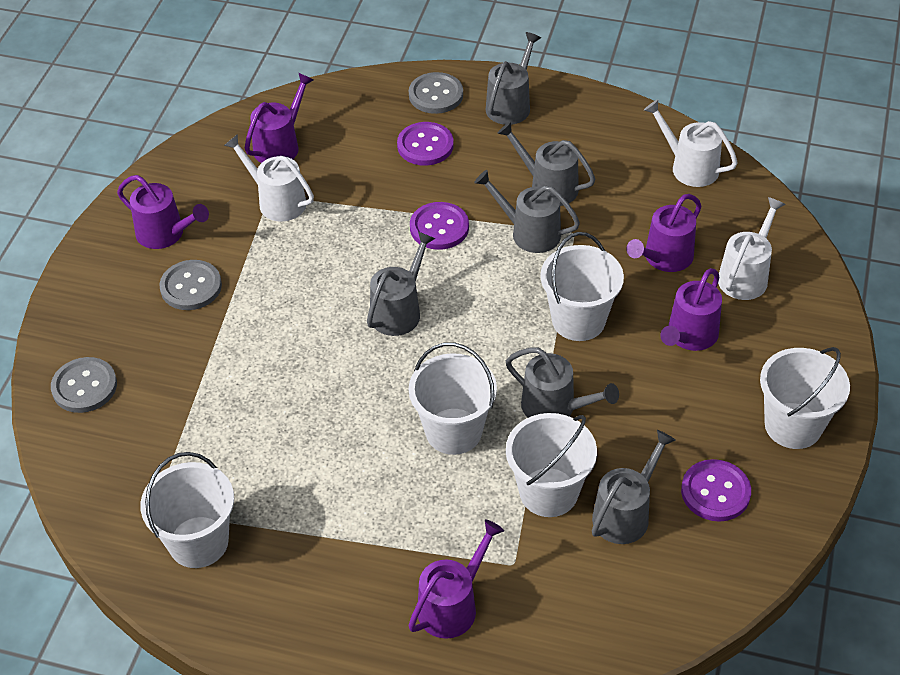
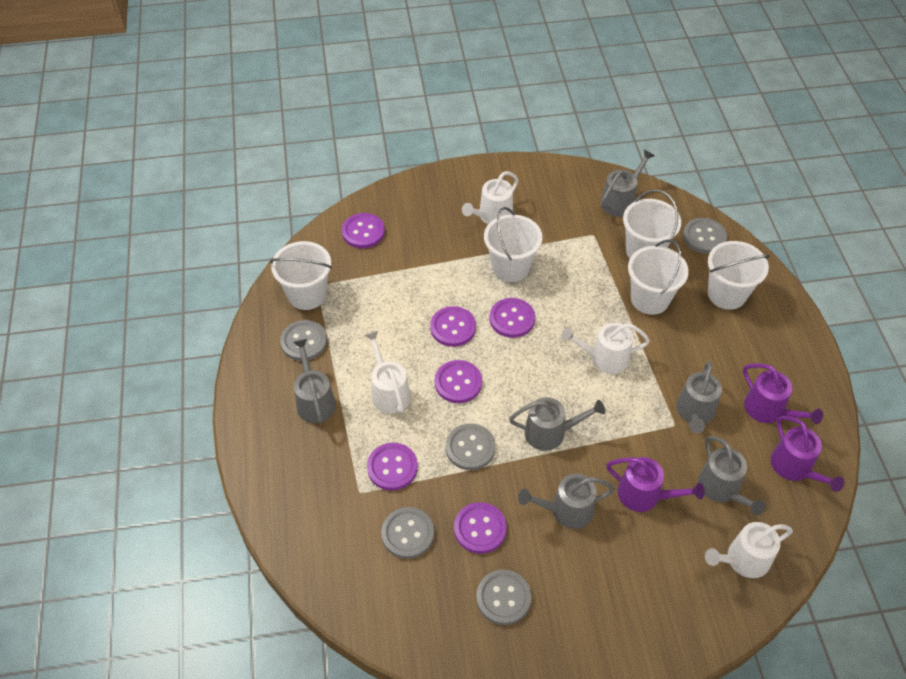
grey button: [51,357,117,413] [160,260,222,310] [409,72,463,114] = 3 -> [280,320,327,361] [381,507,434,559] [446,424,495,470] [476,570,532,625] [683,218,727,254] = 5
purple button: [397,122,454,165] [410,202,469,250] [681,459,751,522] = 3 -> [342,213,385,248] [367,443,418,490] [430,306,476,347] [435,360,482,403] [454,502,507,554] [490,298,535,338] = 6
purple watering can: [117,175,209,249] [245,73,313,163] [408,520,504,639] [626,194,701,272] [660,268,722,351] = 5 -> [606,457,704,512] [743,363,823,424] [771,416,844,492] = 3
white watering can: [224,134,314,222] [644,100,738,187] [718,197,785,300] = 3 -> [365,331,410,414] [462,171,518,224] [561,323,650,374] [705,522,793,578] = 4

